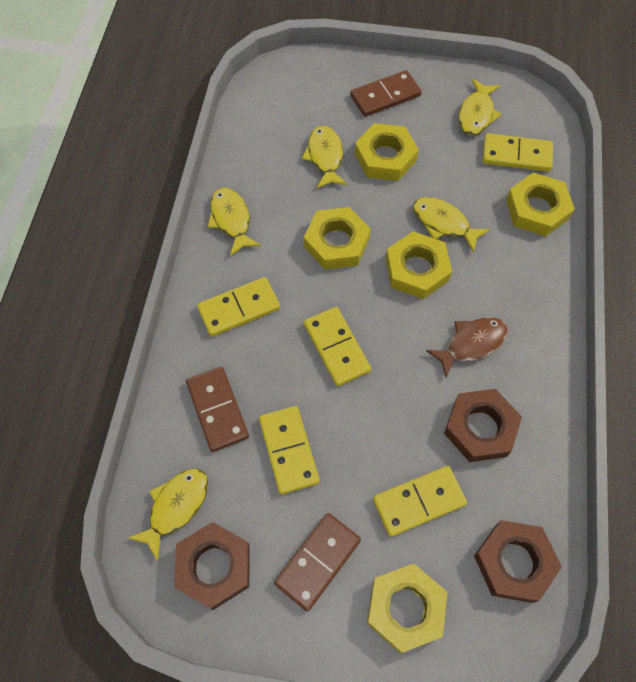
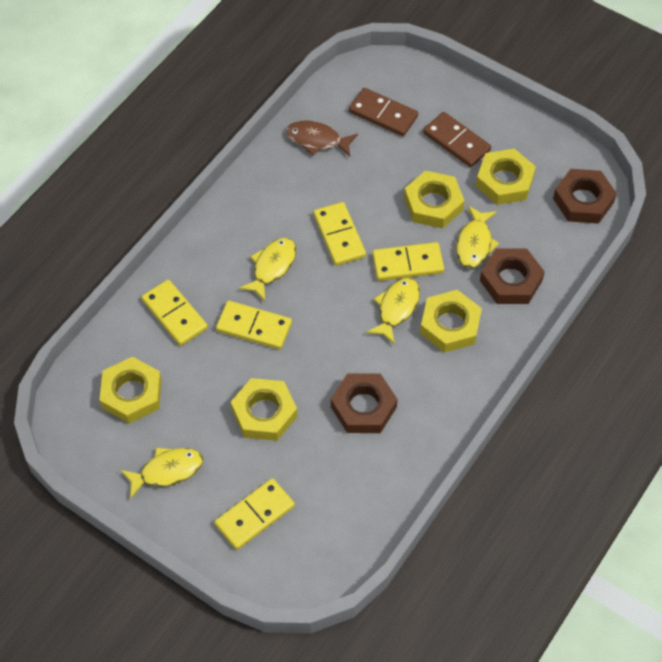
brown domino: [186,367,249,452] [274,513,361,612] [350,70,421,117] = 3 -> [349,88,418,136] [423,112,491,167] = 2
yellow fish: [128,468,208,561] [208,188,261,256] [302,126,347,189] [413,197,490,253] [458,79,501,135] = 5 -> [120,447,203,499] [239,238,296,301] [366,278,420,345] [456,206,499,268] = 4

